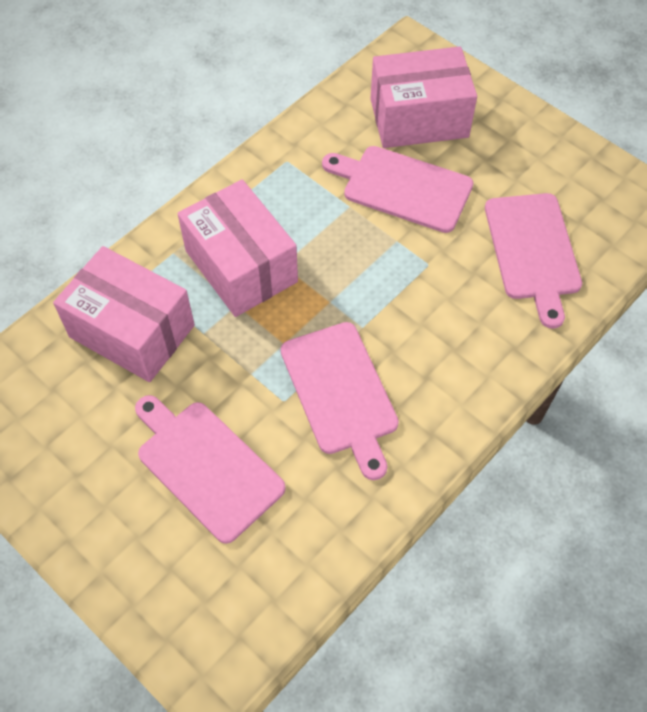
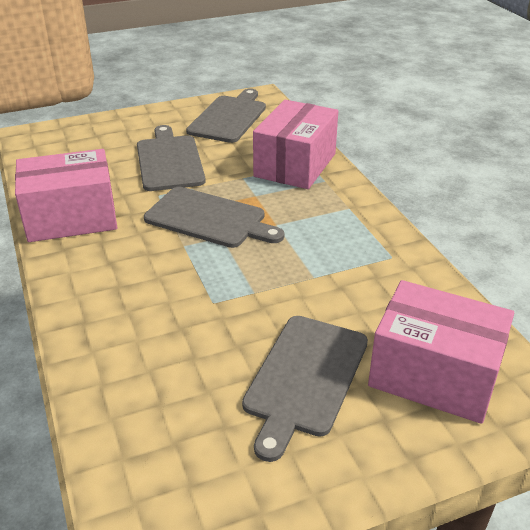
grey cutting board: none = 0 -> [137,125,206,191] [144,187,284,248] [186,89,266,143] [242,316,368,462] = 4
pink cutting board: [135,395,286,544] [281,322,399,480] [322,146,473,233] [485,193,582,329] = 4 -> none = 0

